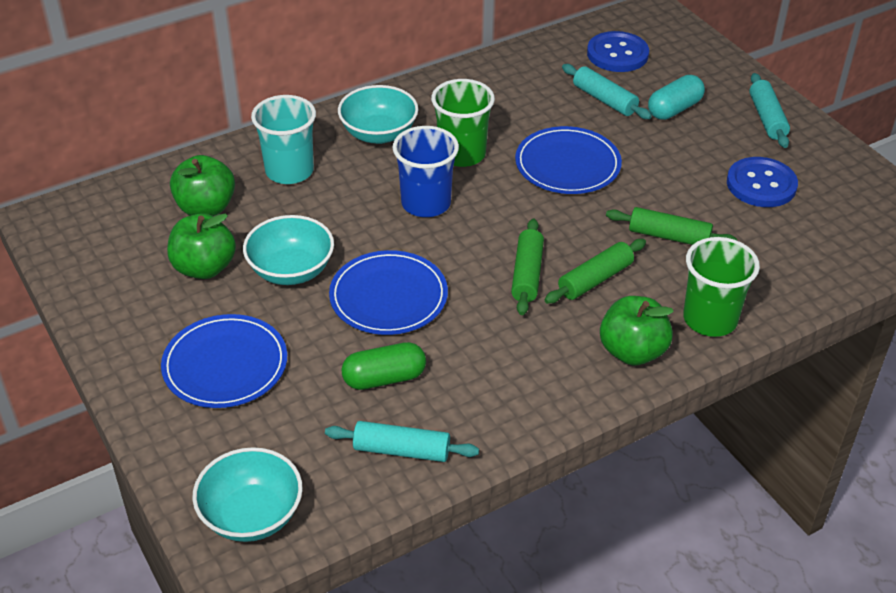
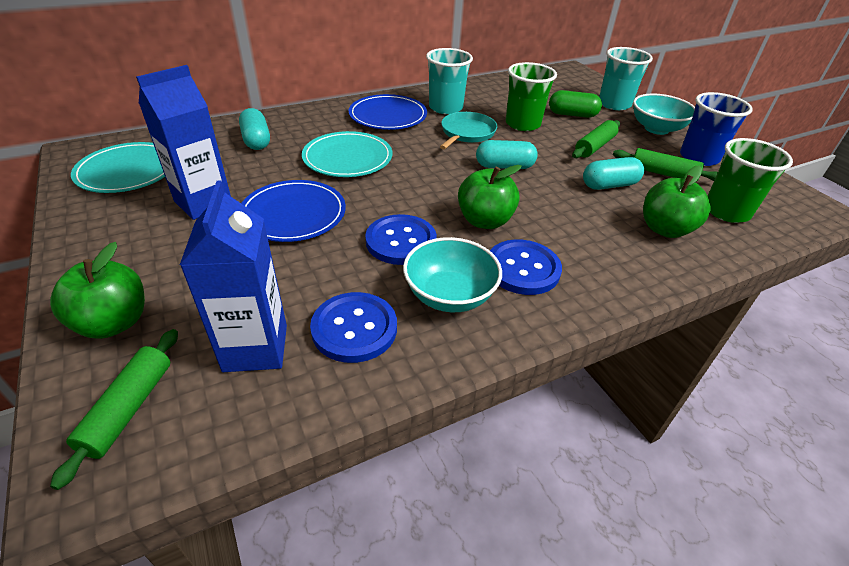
blue button: [587,31,649,72] [727,157,798,207] = 2 -> [310,292,397,363] [365,214,437,265] [490,239,562,295] = 3
blue carton: none = 0 -> [136,65,231,220] [180,181,287,372] = 2
blue plate: [161,314,287,408] [329,250,448,335] [515,126,622,194] = 3 -> [241,180,346,242] [349,94,427,130] = 2
turquoise bowl: [192,447,302,542] [243,215,334,285] [338,85,418,144] = 3 -> [403,237,502,312] [633,94,695,135] = 2
turquoise capsule: [648,75,705,120] = 1 -> [239,108,270,150] [476,140,538,169] [583,157,644,190] = 3
turquoise cup: [251,95,316,184] = 1 -> [426,48,473,114] [599,47,653,110] = 2
turquoise pan: none = 0 -> [440,112,497,149] = 1
turquoise plate: none = 0 -> [71,142,165,193] [302,131,392,177] = 2
turquoise rolling pin: [325,421,479,462] [562,64,652,119] [749,73,790,148] = 3 -> none = 0

